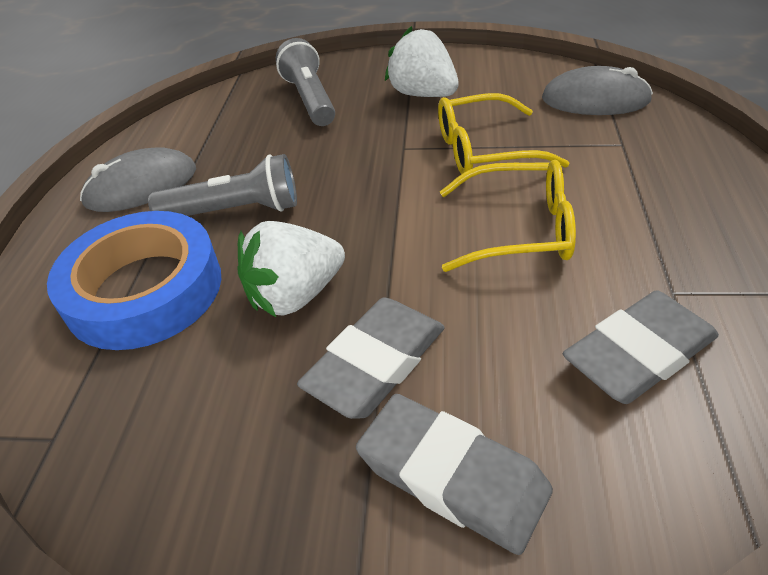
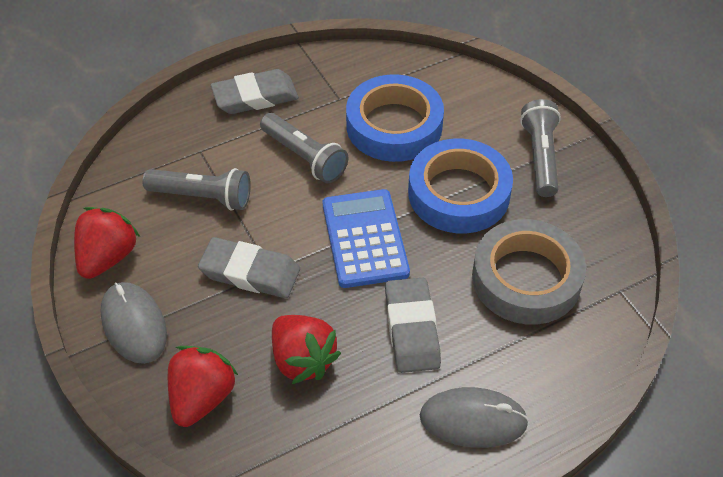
blue calculator: none = 0 -> [323,189,410,288] = 1
blue tape: [47,211,221,350] = 1 -> [346,74,444,162] [408,139,513,233] = 2
grey flashlight: [148,154,297,216] [276,38,335,126] = 2 -> [142,168,251,211] [260,113,348,184] [520,99,561,197] = 3
grey tape: none = 0 -> [472,219,586,325] = 1
red strawberry: none = 0 -> [74,207,140,279] [168,346,238,427] [272,315,341,384] = 3
white strawberry: [237,221,345,317] [385,26,459,97] = 2 -> none = 0
yellow glasses: [438,93,570,174] [440,160,576,272] = 2 -> none = 0

